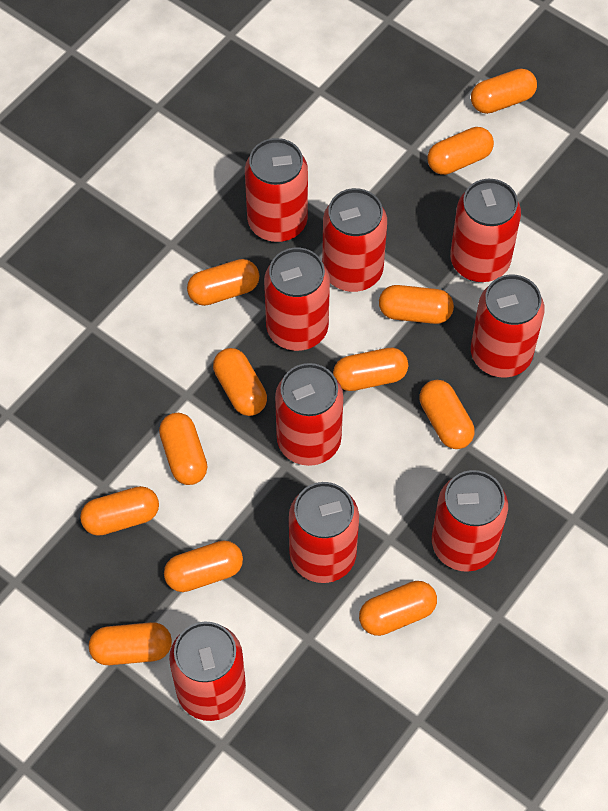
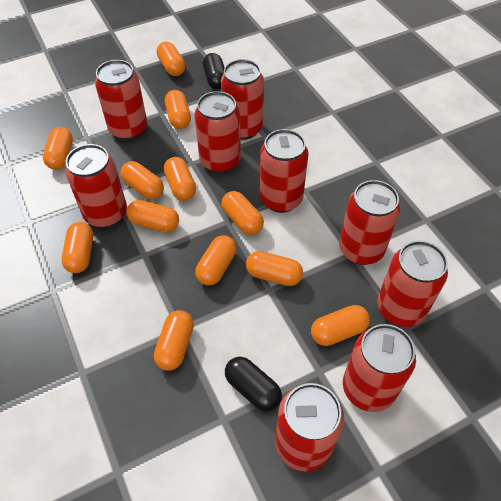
black capsule: none = 0 -> [203,53,225,90] [225,357,282,411] = 2

